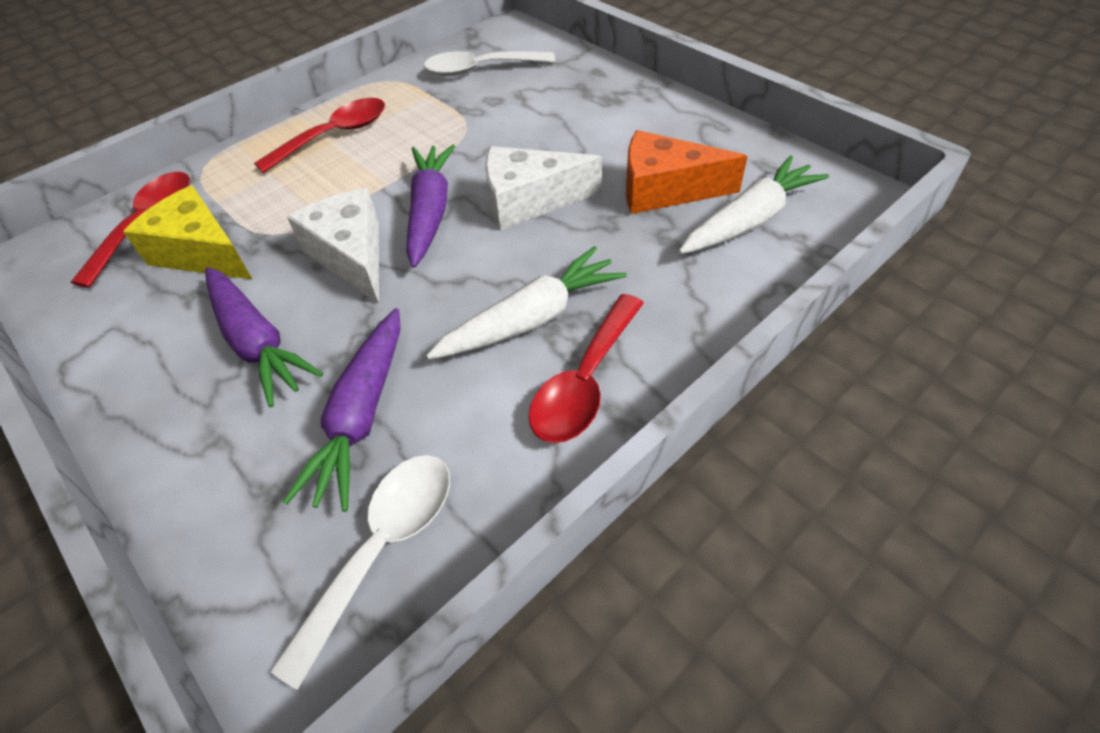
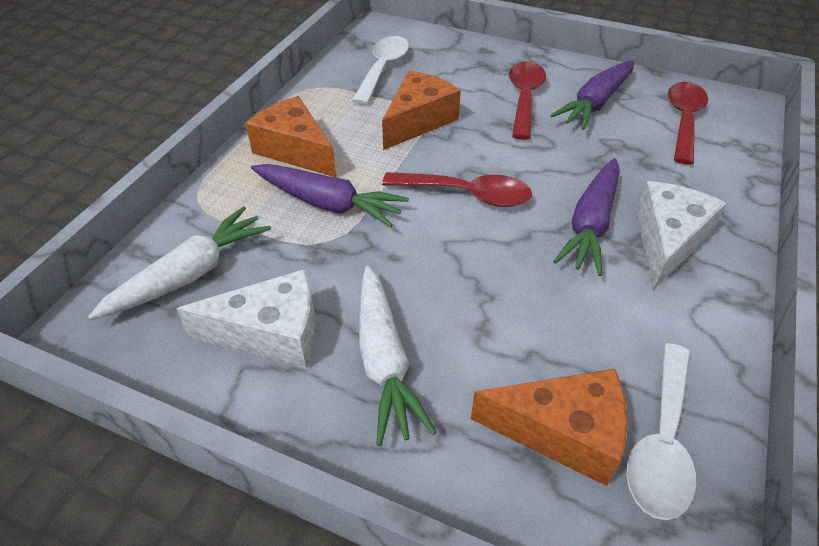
orange cheese: [626,130,748,214] = 1 -> [245,96,336,177] [382,70,461,150] [471,369,628,486] = 3
yellow cheese: [123,185,253,280] = 1 -> none = 0

